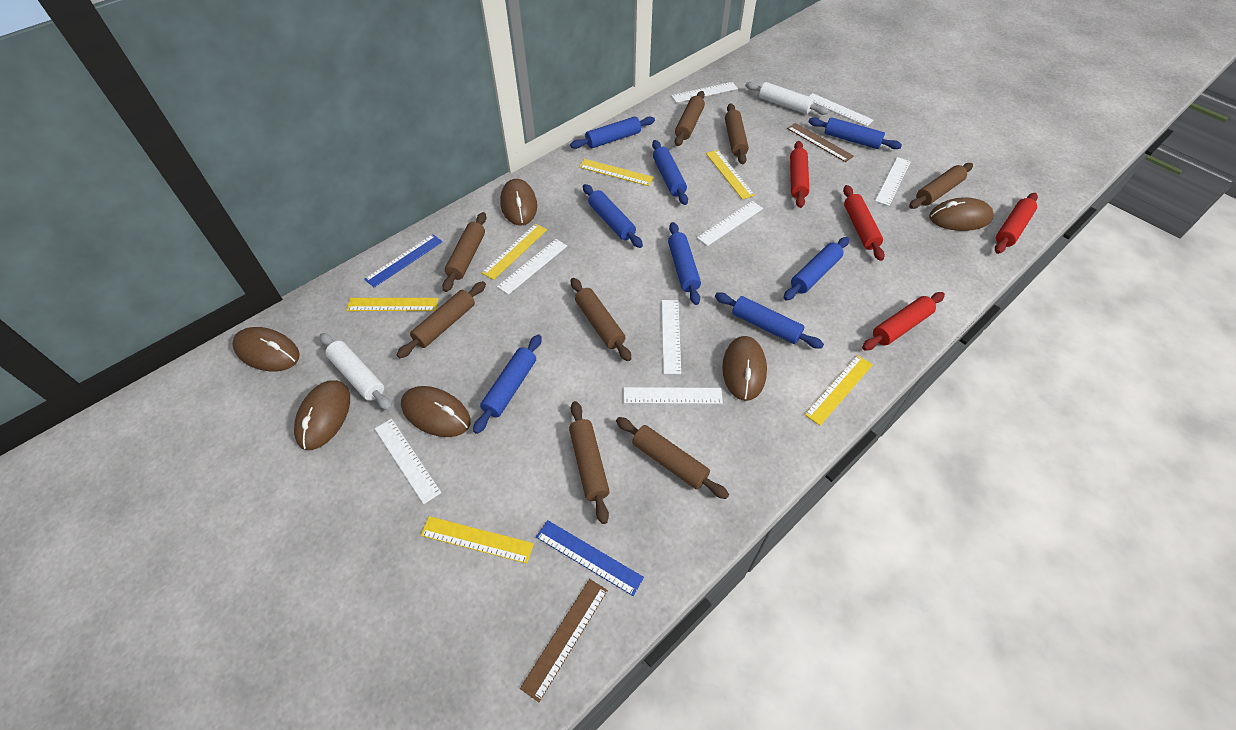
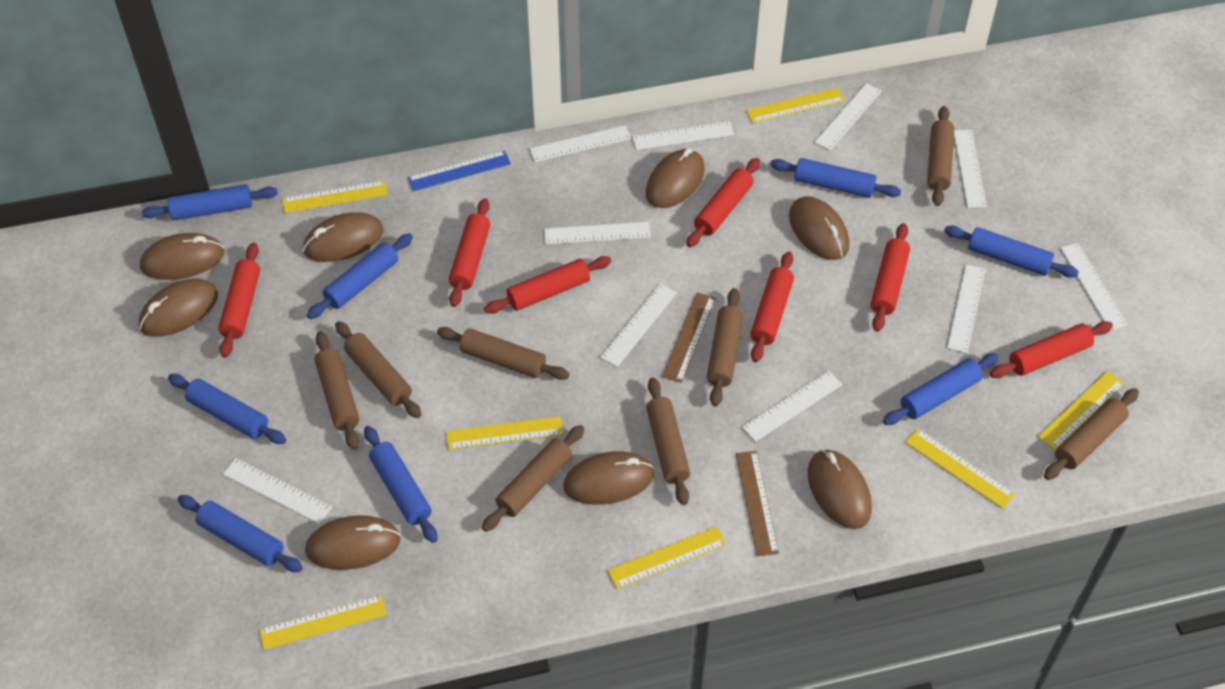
blue ruler: [364,234,443,287] [536,520,644,596] = 2 -> [408,151,511,191] = 1
brown mouse: [232,327,300,371] [294,380,350,450] [401,386,471,437] [500,179,537,225] [722,336,767,401] [929,198,994,231] = 6 -> [139,278,218,337] [140,233,224,280] [303,212,384,262] [305,515,401,570] [563,451,654,505] [646,148,705,208] [789,196,849,260] [808,449,872,529] = 8
red rolling pin: [790,141,809,208] [843,185,885,261] [862,292,945,350] [995,193,1038,254] = 4 -> [218,243,260,358] [449,198,490,307] [484,256,611,314] [686,158,760,247] [750,251,794,362] [871,223,910,332] [990,321,1113,378] = 7
white rolling pin: [320,333,392,410] [745,82,829,115] = 2 -> none = 0
white ruler: [375,419,441,504] [497,239,567,295] [623,387,723,404] [662,300,681,374] [671,82,738,103] [697,201,763,246] [809,93,873,126] [875,157,911,206] = 8 -> [223,458,332,524] [529,125,631,162] [544,222,651,244] [600,284,677,367] [632,121,734,150] [742,371,842,442] [815,83,882,151] [947,265,986,353] [954,130,987,208] [1060,243,1128,329] = 10
yellow ruler: [346,298,439,311] [420,516,534,564] [482,224,547,280] [579,159,654,186] [706,150,755,199] [804,355,873,426] = 6 -> [259,595,387,650] [282,180,388,213] [446,416,563,450] [608,526,727,589] [746,88,845,123] [905,429,1015,509] [1038,371,1125,450] = 7

